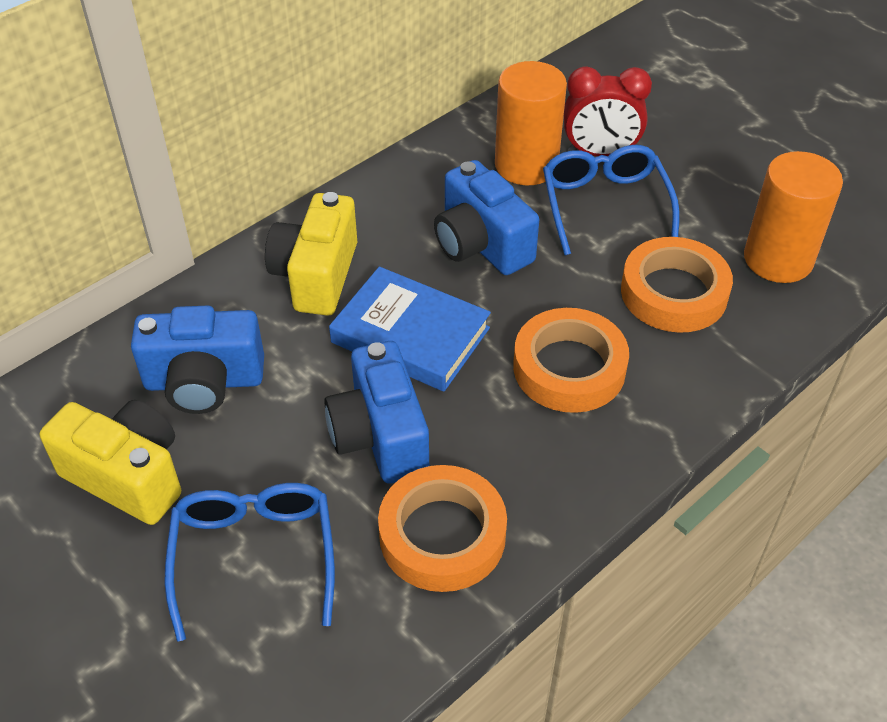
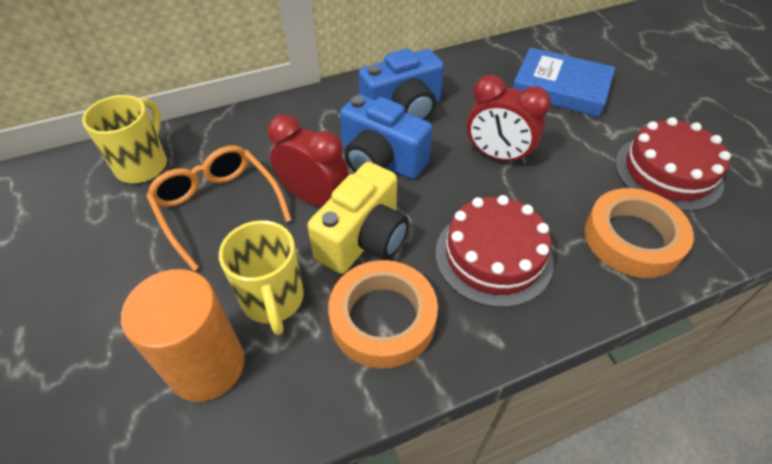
blue camera: [131,306,264,414] [324,341,429,483] [434,160,539,275] = 3 -> [340,94,432,179] [359,48,444,120] = 2
blue glasses: [164,483,335,642] [543,145,680,255] = 2 -> none = 0
orange cylinder: [495,61,567,185] [744,151,843,283] = 2 -> [121,269,244,402] = 1
orange glasses: none = 0 -> [146,145,292,271] = 1
orange tape: [378,465,507,592] [513,308,629,413] [621,237,733,333] = 3 -> [328,260,438,368] [585,188,694,278] = 2
red cake: none = 0 -> [435,195,554,308] [615,117,731,211] = 2
red clock: [564,66,652,156] = 1 -> [268,115,349,206] [467,75,551,165] = 2
yellow camera: [40,400,181,525] [265,192,357,316] = 2 -> [307,162,409,274] = 1
yellow mug: none = 0 -> [82,95,167,183] [219,220,304,335] = 2

